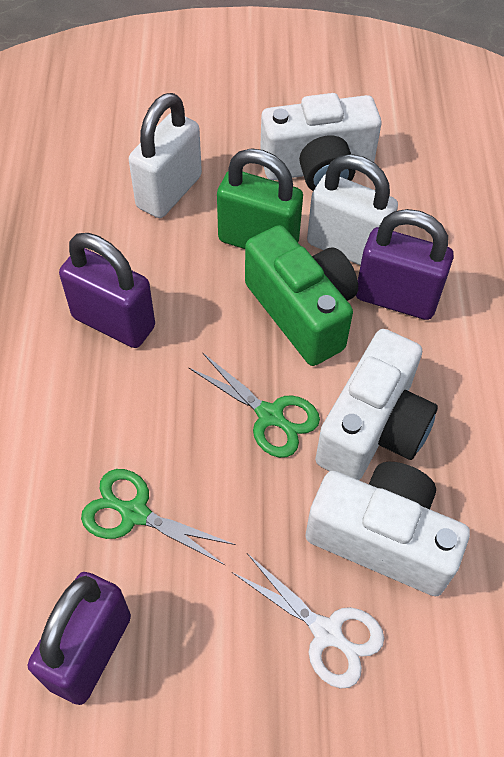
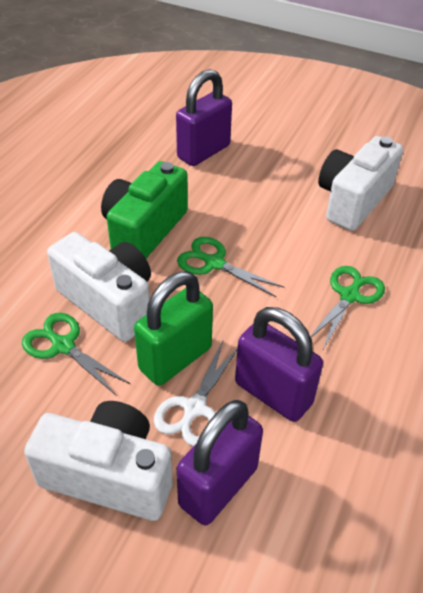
green scissors: [81,469,236,565] [188,352,320,458] = 2 -> [22,313,130,395] [177,237,284,297] [310,266,385,349] = 3
white padlock: [129,93,202,218] [307,154,398,265] = 2 -> none = 0

